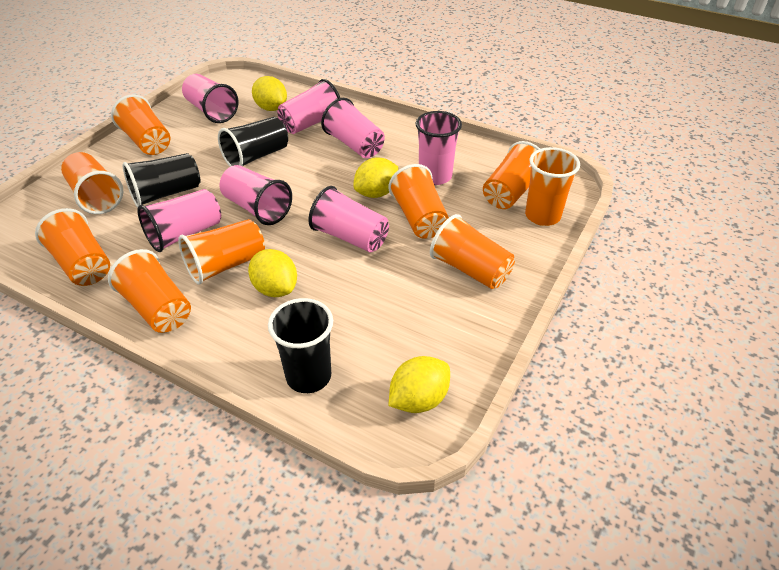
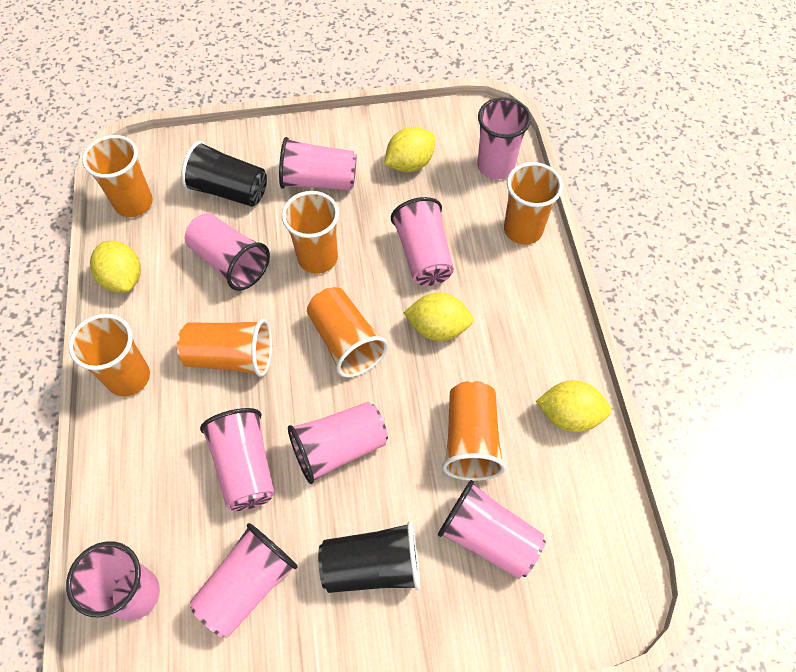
black cup: [123,153,200,207] [218,117,288,167] [268,298,333,393] = 3 -> [181,141,267,207] [318,521,420,593] = 2
orange cup: [35,208,110,286] [61,152,124,214] [108,249,191,333] [111,94,170,155] [178,219,265,285] [388,164,449,239] [430,214,515,289] [483,141,540,209] [525,147,580,226] = 9 -> [68,314,150,397] [82,135,153,217] [177,319,272,377] [282,191,339,274] [307,287,388,378] [442,381,506,481] [504,162,563,245] = 7
pink cup: [137,189,221,252] [182,74,239,123] [219,165,292,225] [277,79,340,134] [308,186,389,252] [321,98,385,158] [416,111,462,185] = 7 -> [66,541,160,620] [185,213,270,291] [190,523,298,637] [200,408,275,511] [279,137,357,190] [288,402,388,484] [391,197,454,286] [438,480,546,579] [477,98,531,179] = 9

